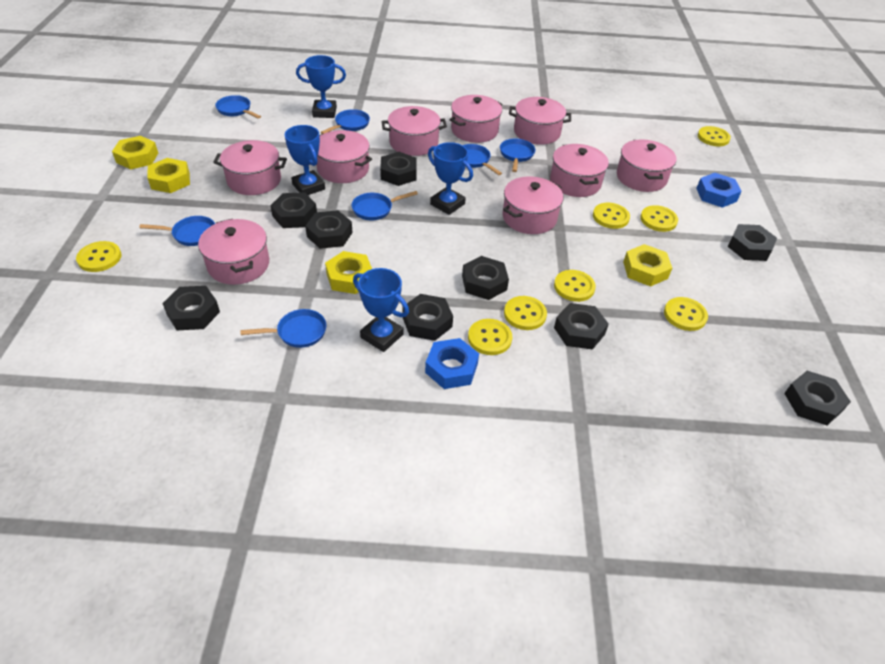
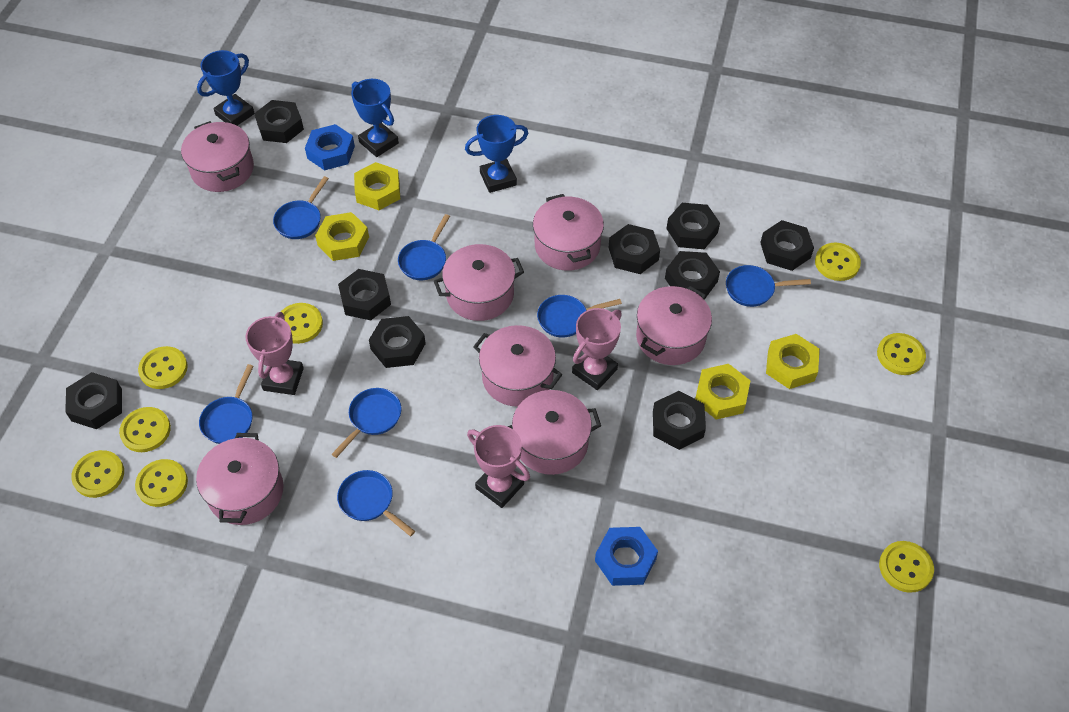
blue trophy: [284,125,325,195] [296,55,346,118] [353,268,409,352] [428,142,473,215] = 4 -> [197,50,254,126] [351,79,399,157] [465,115,529,193] = 3
pink pot: [198,219,269,285] [213,140,287,195] [317,130,372,183] [381,106,447,156] [449,95,503,143] [502,176,563,234] [509,97,571,145] [550,144,609,197] [617,139,676,192] = 9 -> [181,121,254,192] [196,433,284,525] [434,244,524,321] [473,325,563,406] [507,390,601,475] [533,194,604,271] [636,286,712,365] = 7
pink trophy: none = 0 -> [246,312,304,395] [467,425,530,508] [572,308,622,390] = 3

